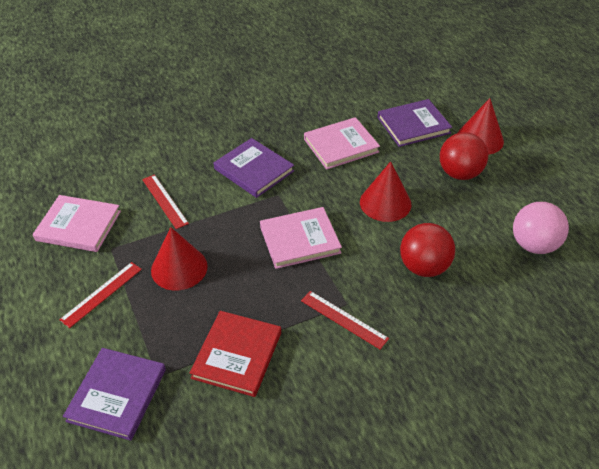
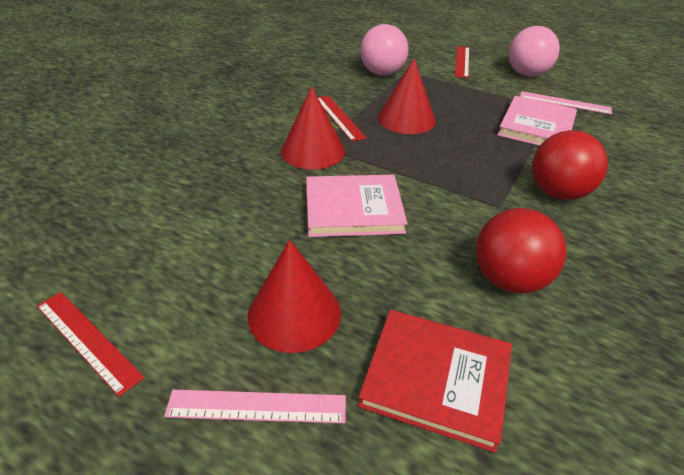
pink ball: [513,202,569,254] = 1 -> [360,24,409,76] [509,26,560,77] = 2
pink book: [33,195,121,252] [260,207,342,269] [304,117,380,170] = 3 -> [306,175,408,237] [498,96,577,146] = 2
pink ruler: none = 0 -> [164,390,346,423] [520,91,612,115] = 2
purple book: [63,348,166,441] [214,138,294,198] [378,99,452,147] = 3 -> none = 0

